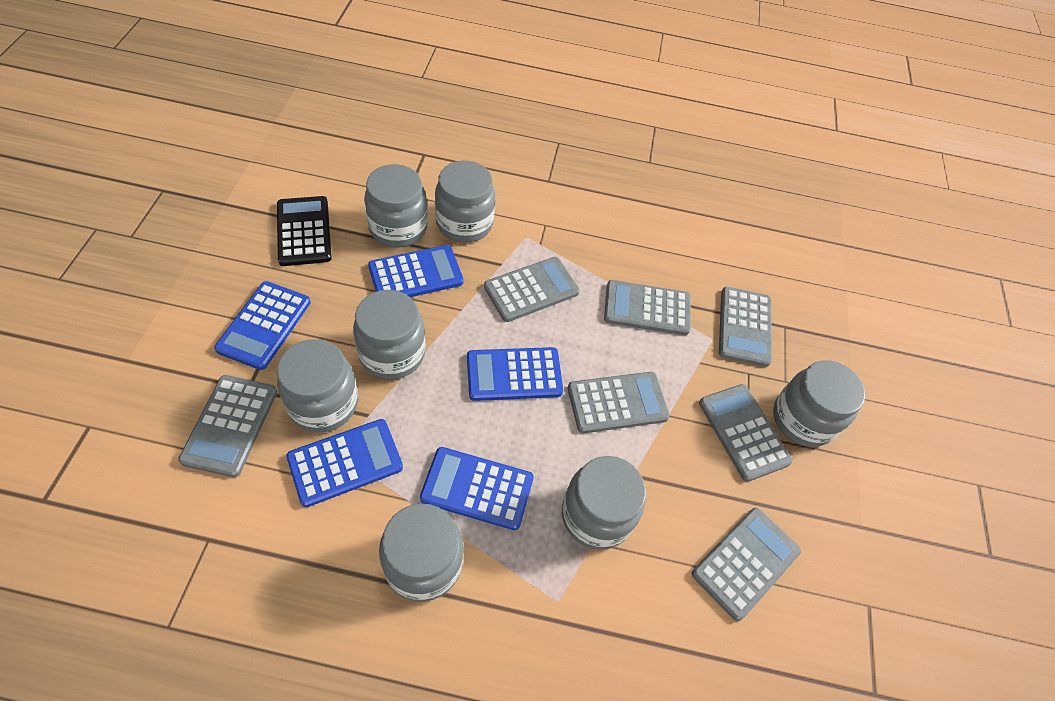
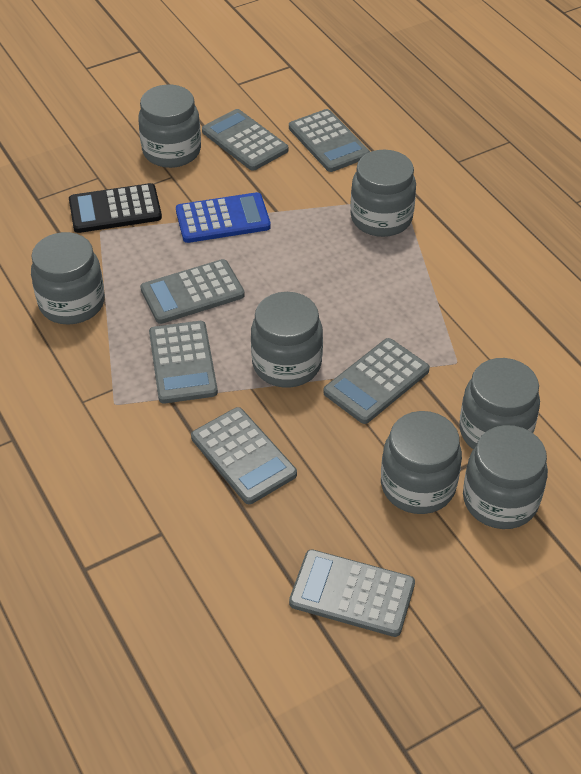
blue calculator: [214,281,311,370] [286,419,403,507] [368,245,464,297] [420,447,534,530] [467,347,563,401] = 5 -> [176,192,271,243] = 1

